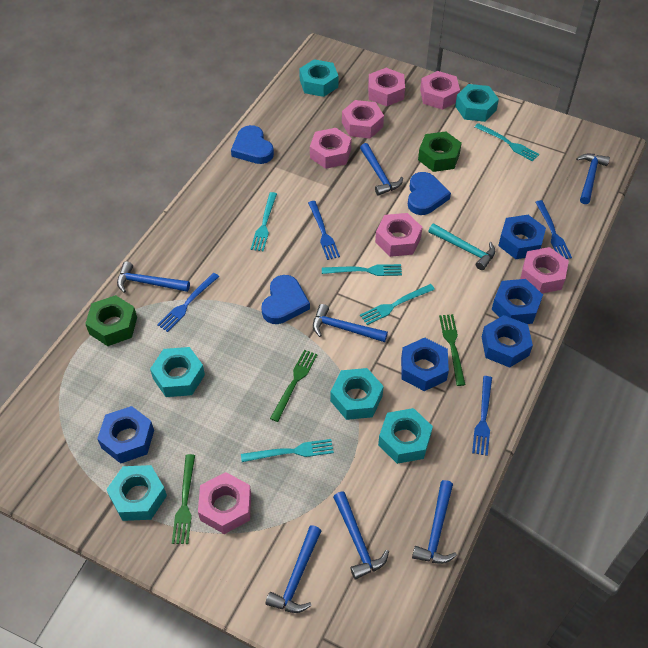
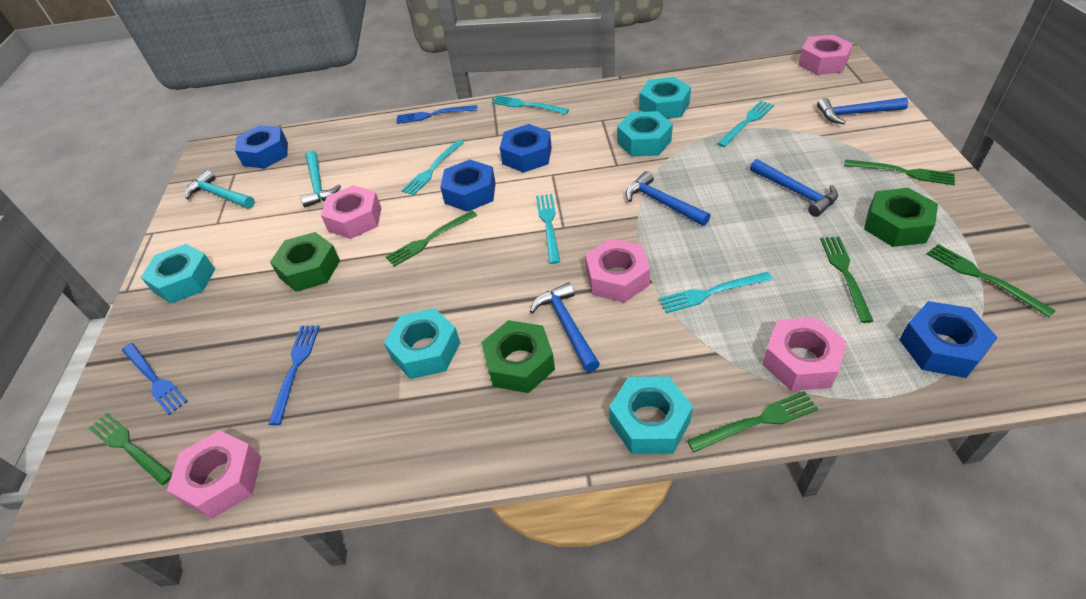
blue fork: [157,273,219,332] [308,201,340,260] [472,376,492,456] [536,200,572,259] = 4 -> [122,343,188,415] [268,325,320,425] [397,105,477,124] = 3
blue hammer: [117,261,190,293] [266,525,321,613] [313,304,388,342] [333,492,389,579] [360,143,403,196] [412,480,457,564] [576,154,610,204] = 7 -> [530,282,600,372] [626,171,710,226] [750,159,838,217] [817,97,908,124] = 4
blue heart: [231,125,274,164] [261,275,310,324] [408,172,451,215] = 3 -> none = 0
blue nut: [97,406,154,464] [401,338,449,391] [482,315,533,368] [492,279,543,324] [498,215,546,259] = 5 -> [235,125,288,169] [440,159,496,212] [500,124,552,173] [899,301,998,378] = 4
green fork: [172,454,195,544] [270,350,317,422] [439,314,466,386] = 3 -> [88,413,172,485] [386,211,477,267] [687,391,818,452] [820,237,873,323] [844,159,955,185] [927,244,1056,317] = 6
green nut: [85,295,137,346] [418,131,462,172] = 2 -> [270,232,340,292] [481,320,555,393] [864,188,938,247] = 3
pink nut: [198,472,251,534] [310,128,352,169] [342,100,384,139] [368,68,405,106] [375,213,422,257] [420,71,460,110] [520,247,569,293] = 7 -> [167,430,261,519] [321,185,381,239] [585,239,650,303] [762,317,847,391] [798,35,853,75] = 5
turquoise hammer: [429,223,495,270] = 1 -> [185,170,255,208] [300,150,341,207] = 2
turquoise nut: [106,465,167,521] [150,347,205,397] [299,59,339,97] [330,368,384,420] [378,408,433,464] [455,84,499,122] = 6 -> [141,244,215,304] [384,308,460,379] [609,376,693,454] [617,111,673,156] [639,77,691,119] = 5

